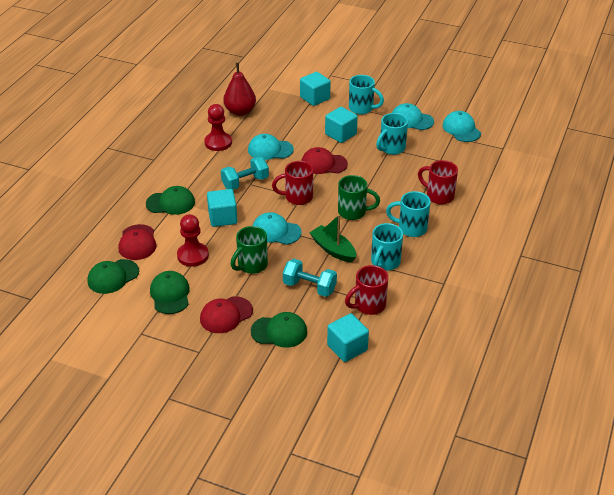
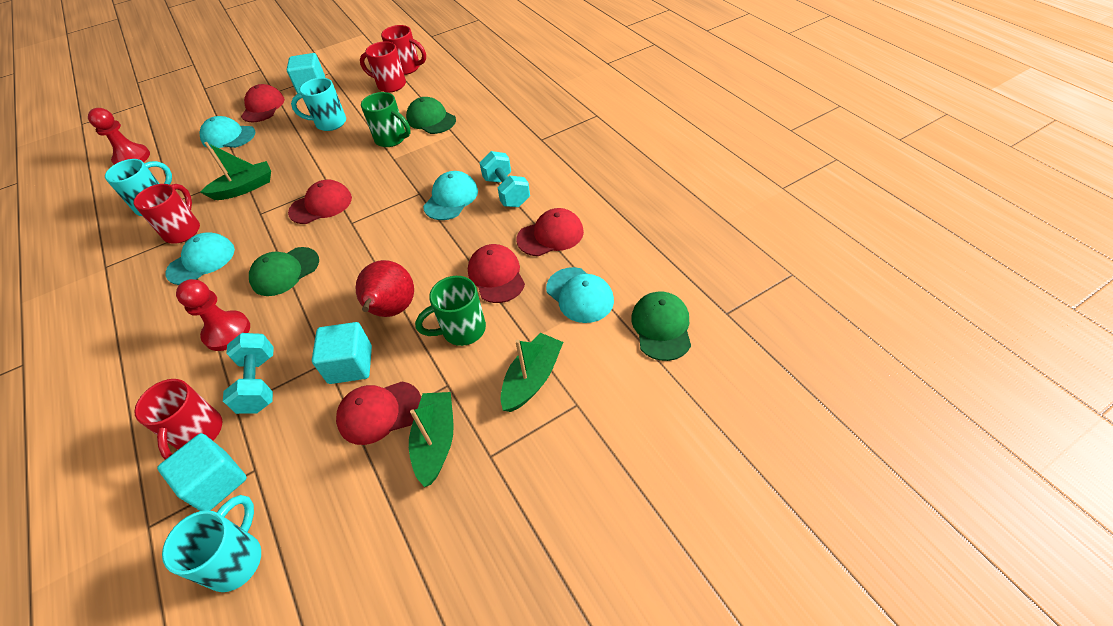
green boat: [309,215,356,263] = 1 -> [200,142,271,200] [409,392,454,487] [501,333,563,412] = 3
green cap: [87,259,139,294] [146,186,195,215] [150,271,190,314] [251,312,307,348] = 4 -> [249,247,319,296] [406,97,456,134] [631,292,691,361] = 3
red cap: [118,224,156,260] [200,296,253,333] [302,147,348,174] = 3 -> [241,84,285,122] [288,180,352,224] [336,381,421,445] [468,244,525,303] [517,208,584,256] = 5
red mug: [272,161,313,205] [345,265,388,315] [418,160,458,204] = 3 -> [133,184,200,244] [134,379,222,460] [360,41,406,92] [381,25,426,75] = 4
turquoise cube: [207,189,237,227] [300,72,330,106] [325,107,358,143] [327,313,369,362] = 4 -> [157,433,247,511] [287,53,325,94] [312,322,372,384] = 3
turquoise mug: [349,75,384,114] [371,223,403,271] [376,113,408,155] [386,191,431,237] = 4 -> [105,159,172,216] [162,495,261,592] [291,78,346,131] = 3

